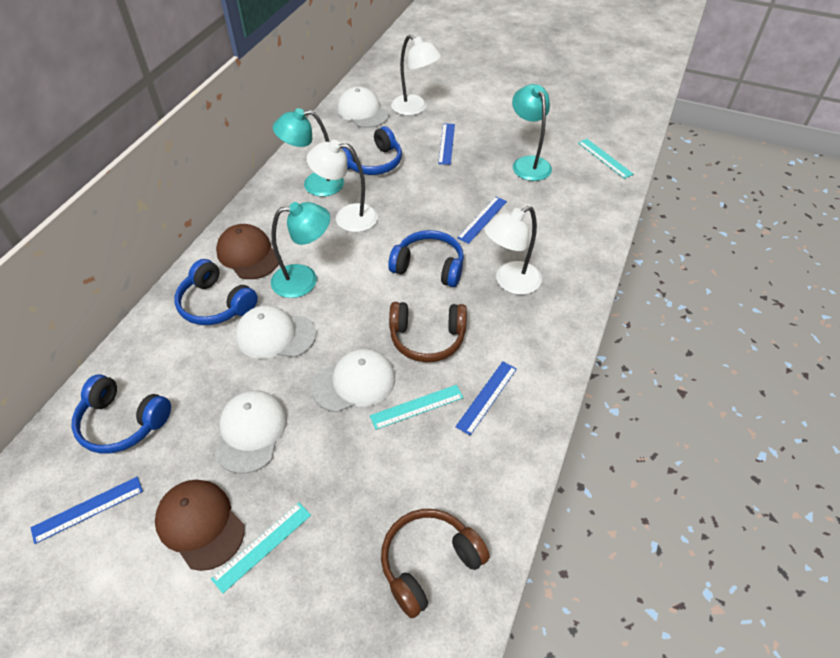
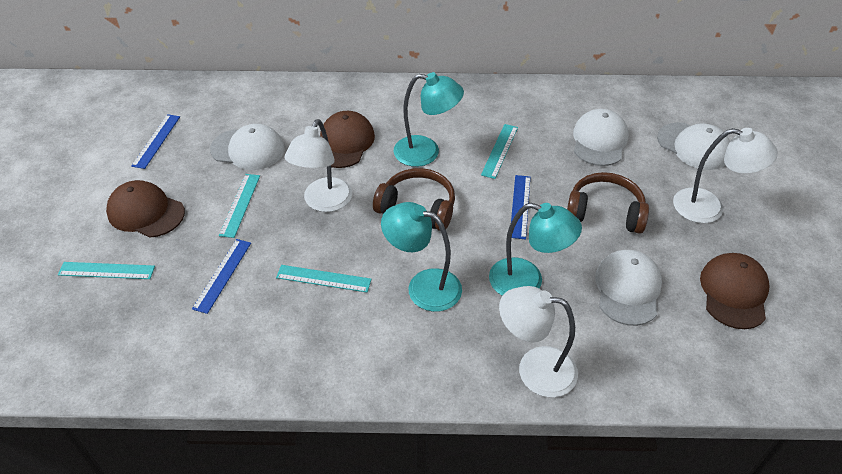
blue headphones: [71,374,171,454] [175,259,258,325] [342,126,402,175] [388,230,464,287] = 4 -> none = 0
blue ruler: [31,477,143,544] [438,123,455,165] [455,361,517,435] [457,196,507,244] = 4 -> [131,114,180,169] [192,239,251,314] [511,175,530,240] = 3
brown cap: [155,480,245,571] [216,224,279,279] = 2 -> [106,180,185,238] [320,111,375,168] [700,253,770,329] = 3
turquoise ruler: [211,503,311,593] [370,385,464,430] [578,139,634,179] = 3 -> [58,262,155,279] [219,174,260,238] [276,265,371,292] [481,124,518,179] = 4

